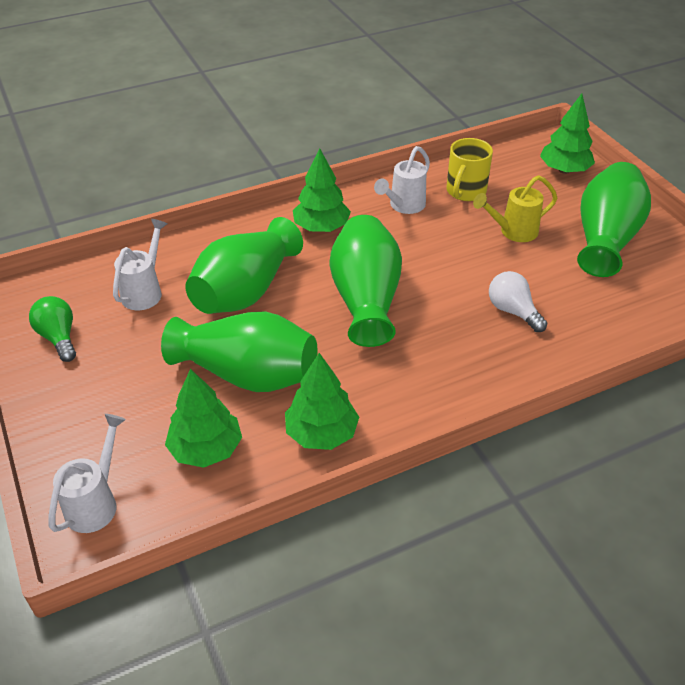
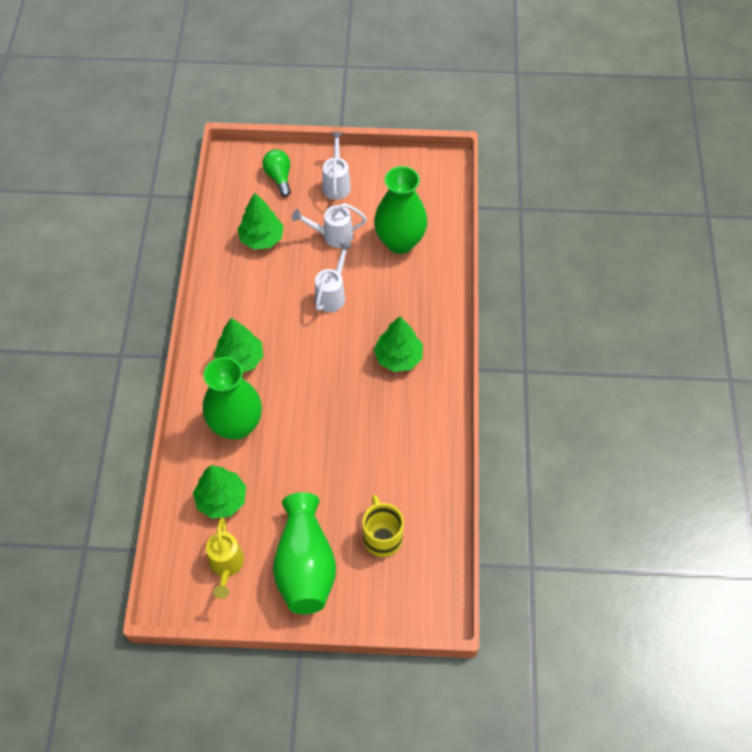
green vase: [161,311,318,392] [185,217,303,314] [330,215,402,347] [577,162,651,277] = 4 -> [203,357,262,440] [273,492,336,614] [374,166,427,254] = 3
white light bulb: [489,271,547,332] = 1 -> none = 0

